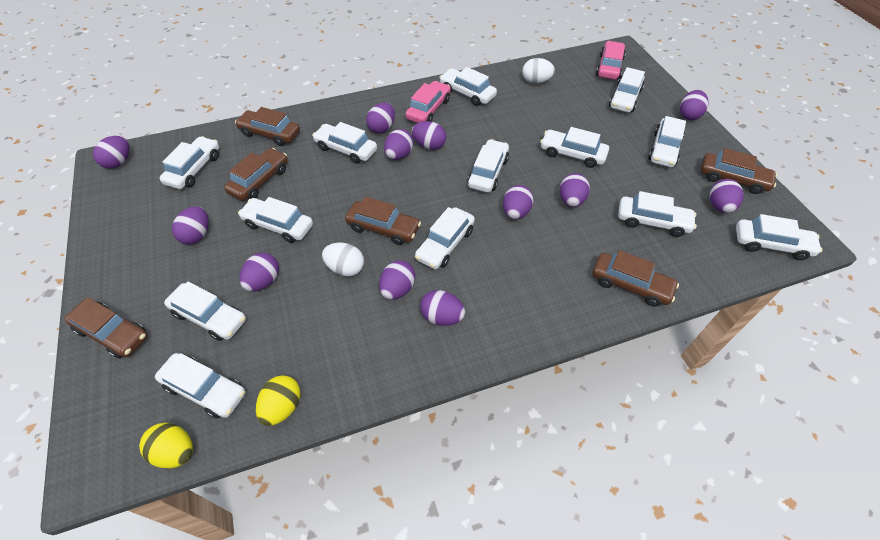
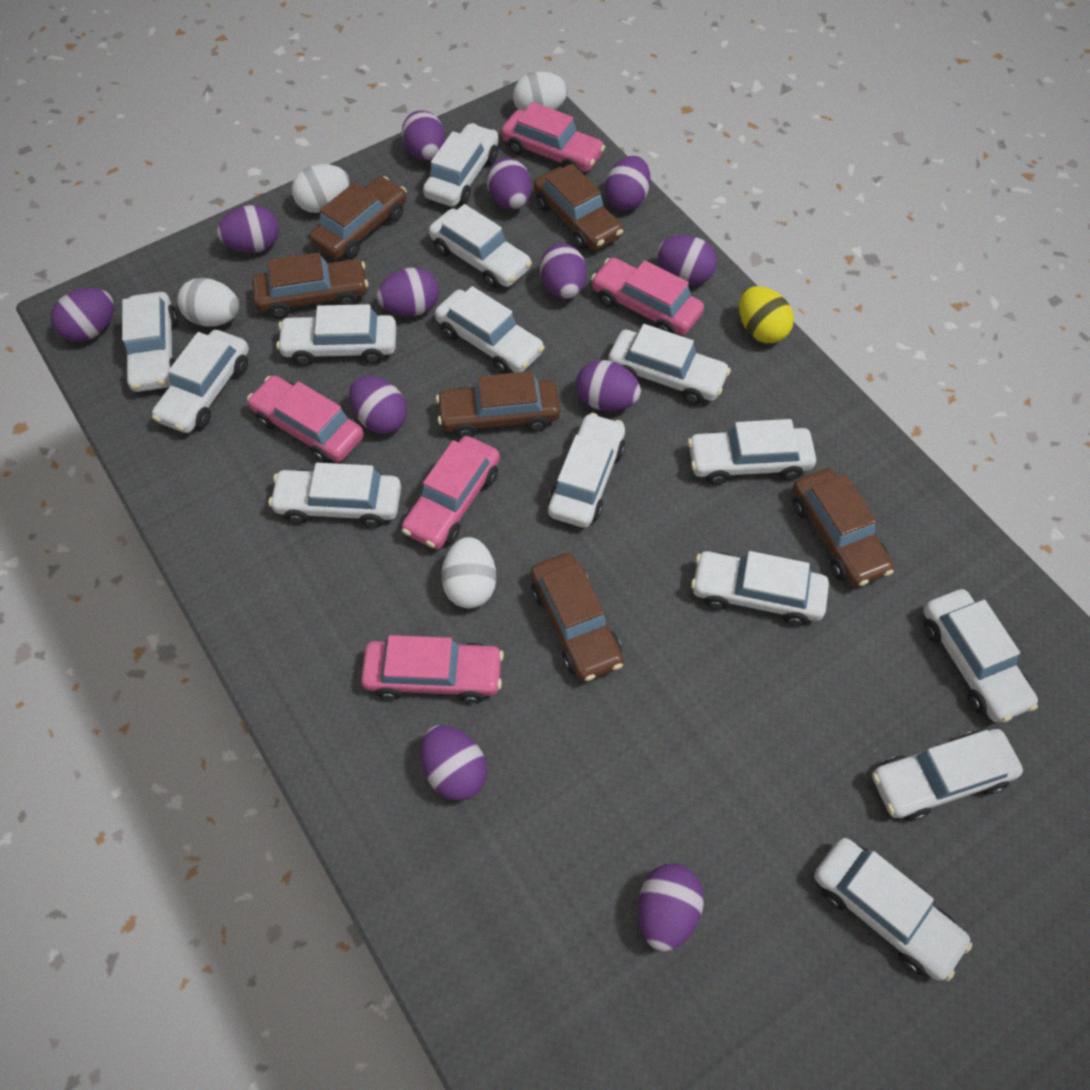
pink car: [405,81,451,123] [596,41,626,80] = 2 -> [247,375,364,463] [361,635,504,703] [402,436,500,549] [501,102,605,172] [591,258,704,335] = 5
white car: [155,353,246,418] [160,136,219,189] [164,282,246,341] [238,197,313,243] [312,122,377,164] [415,207,475,269] [439,67,497,106] [468,139,509,193] [540,127,609,168] [609,67,645,113] [618,191,697,237] [648,116,686,167] [736,214,823,260] = 13 -> [122,292,178,392] [152,330,249,433] [269,463,401,528] [276,304,397,366] [423,123,499,207] [429,204,532,288] [435,286,545,374] [548,413,625,528] [608,324,731,405] [688,419,816,485] [691,551,829,626] [814,838,972,981] [872,729,1023,821] [923,589,1038,723] = 14
white egg: [322,243,364,277] [522,58,555,84] = 2 -> [177,278,239,327] [292,164,350,213] [441,537,496,608] [513,72,568,111] = 4
yellow egg: [139,423,193,468] [256,375,300,426] = 2 -> [739,286,794,343] = 1

